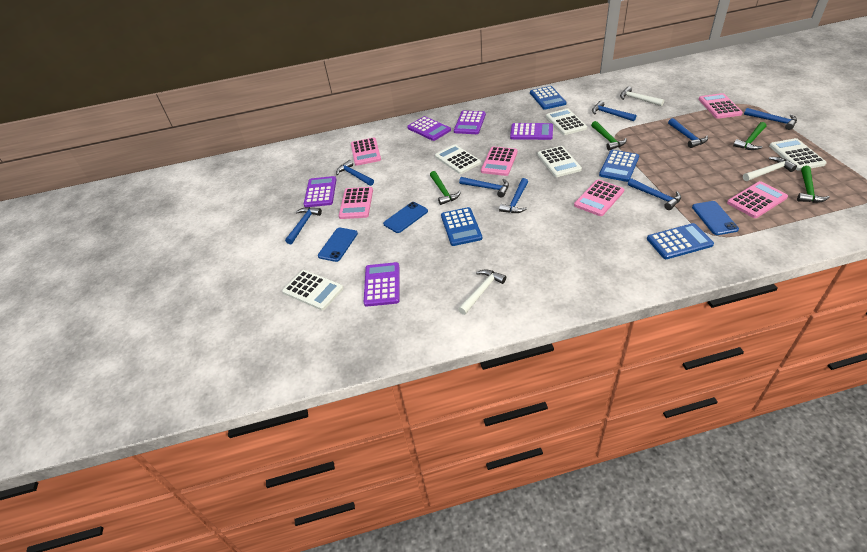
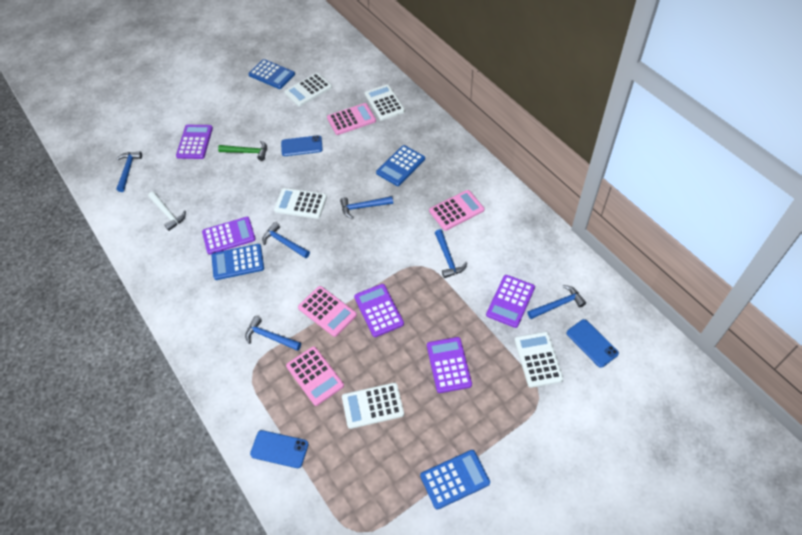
blue hammer: [285,207,322,244] [336,160,374,186] [459,177,509,198] [499,178,528,213] [592,101,636,121] [628,178,681,210] [668,118,708,148] [744,108,797,130] = 8 -> [116,152,142,192] [245,316,301,351] [262,222,310,258] [340,196,393,219] [435,229,467,278] [527,285,586,319] = 6
green hammer: [430,171,461,205] [591,121,627,150] [733,122,766,150] [797,166,830,203] = 4 -> [218,140,267,161] = 1
pink calculator: [339,187,373,219] [351,138,381,166] [481,147,518,176] [574,179,625,216] [698,93,743,119] [727,181,788,218] = 6 -> [286,346,344,406] [298,286,357,337] [327,103,376,135] [429,190,484,231] = 4
white hammer: [458,269,506,315] [620,86,664,106] [743,157,797,181] = 3 -> [148,192,186,231] = 1

